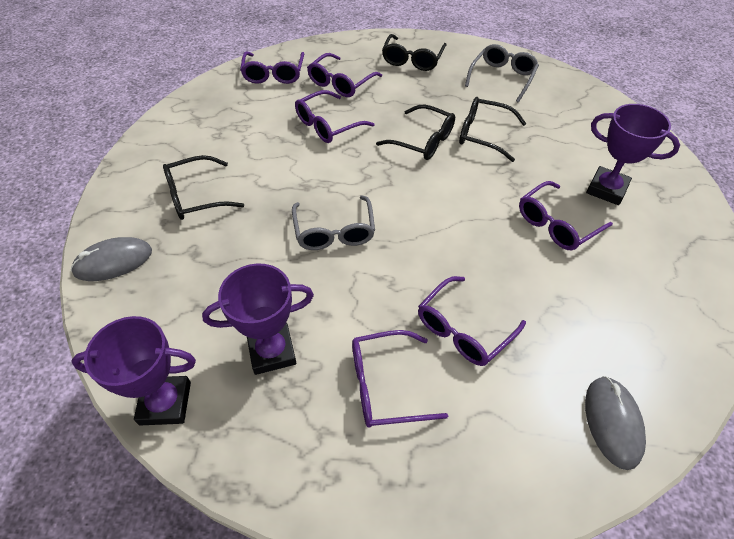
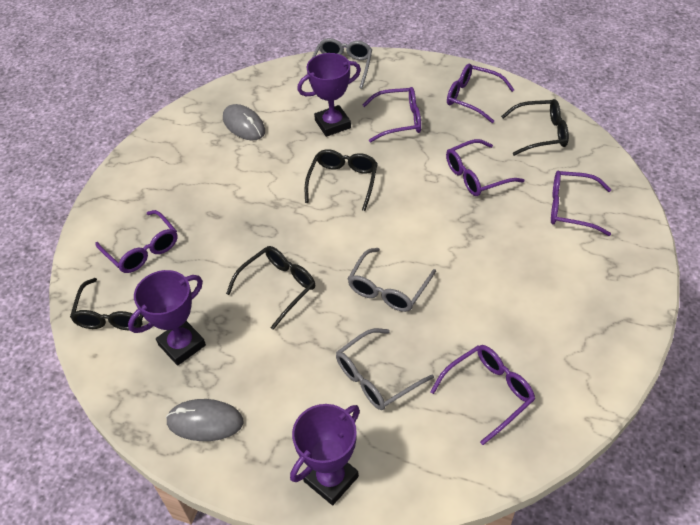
grey glasses: [292,195,375,250] [465,44,539,102] = 2 -> [311,38,372,89] [336,328,434,410] [348,248,436,312] = 3

